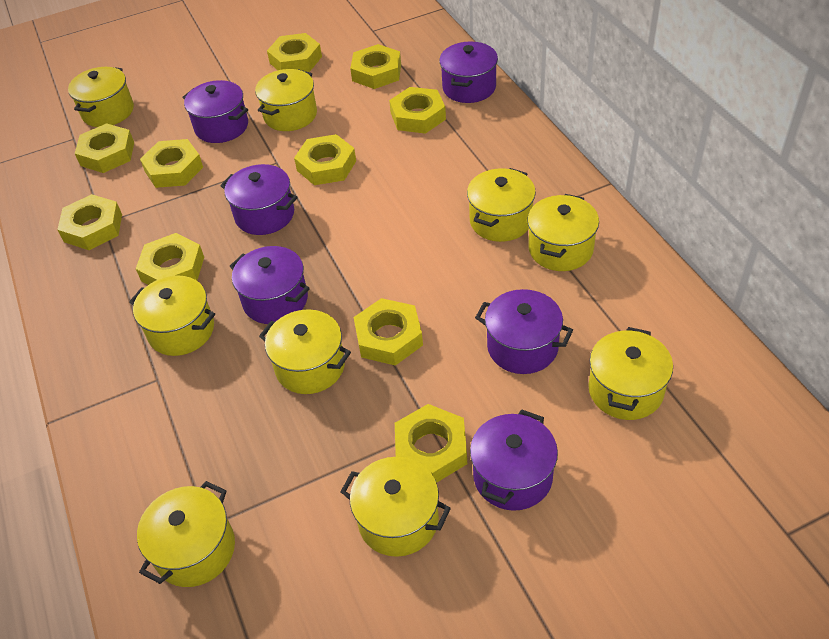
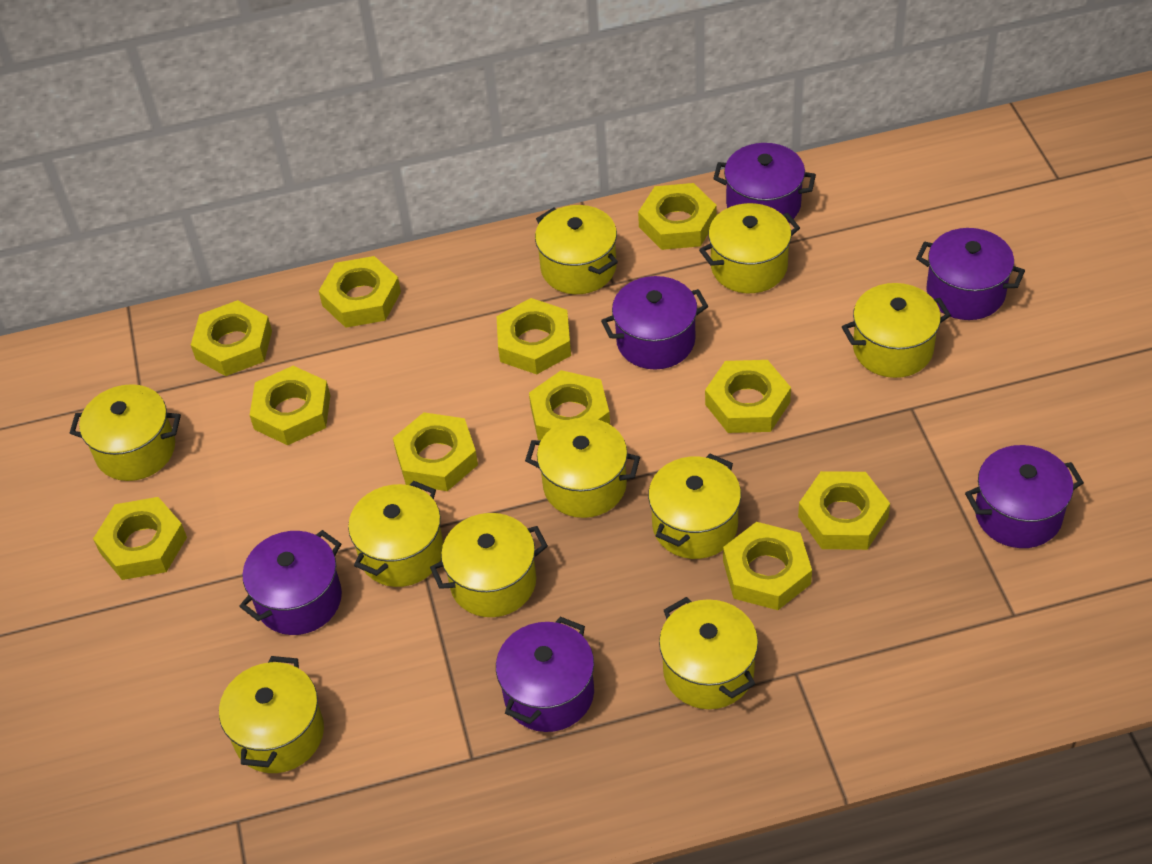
yellow nut: [57,194,122,250] [75,123,134,173] [136,233,204,285] [140,139,203,188] [267,33,322,72] [294,134,356,185] [350,44,401,89] [354,298,423,366] [389,87,446,134] [395,404,467,483] = 10 -> [93,497,187,580] [191,300,272,376] [250,366,330,445] [319,256,401,328] [393,412,478,491] [497,298,571,374] [529,370,610,440] [638,183,717,250] [705,360,791,433] [723,522,812,610] [798,471,890,550] = 11
yellow pot: [68,67,134,127] [129,276,215,356] [137,481,235,587] [255,69,317,131] [259,309,351,394] [340,457,451,557] [467,168,536,242] [528,194,599,271] [588,327,673,420] = 9 -> [70,384,181,481] [219,656,324,773] [348,481,443,587] [430,513,548,617] [525,418,640,518] [535,205,618,294] [648,454,741,559] [659,597,758,709] [699,203,800,293] [842,283,951,378] = 10

